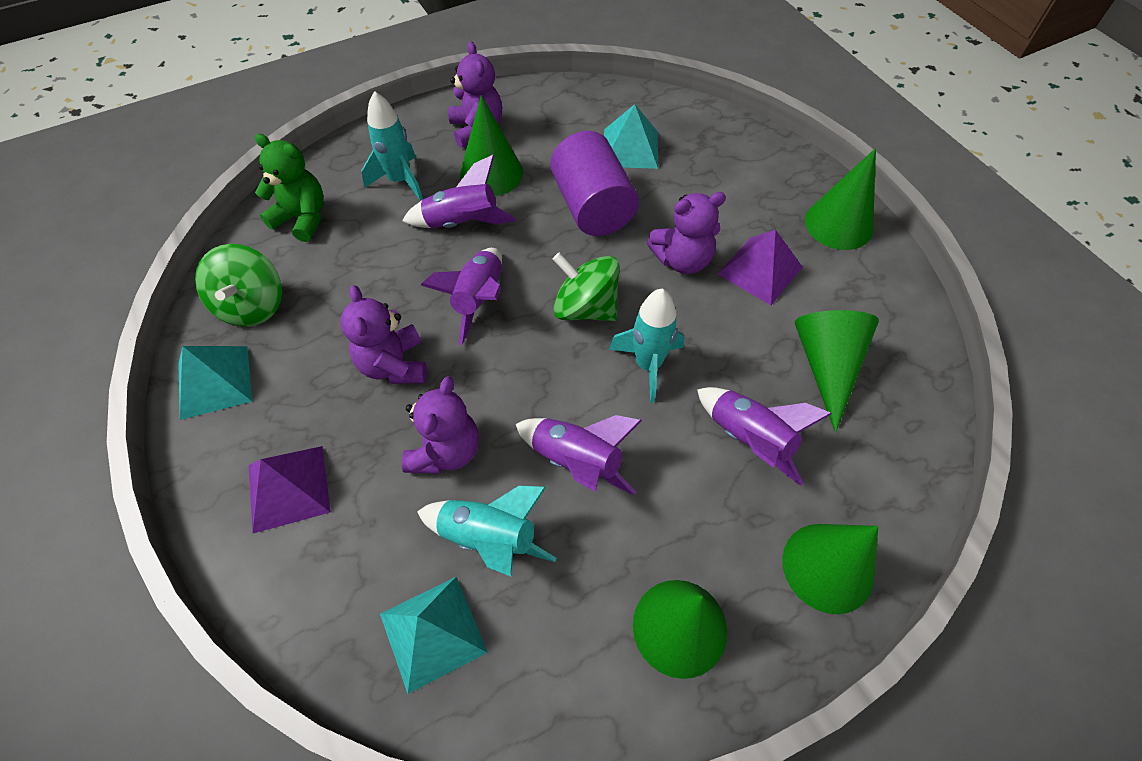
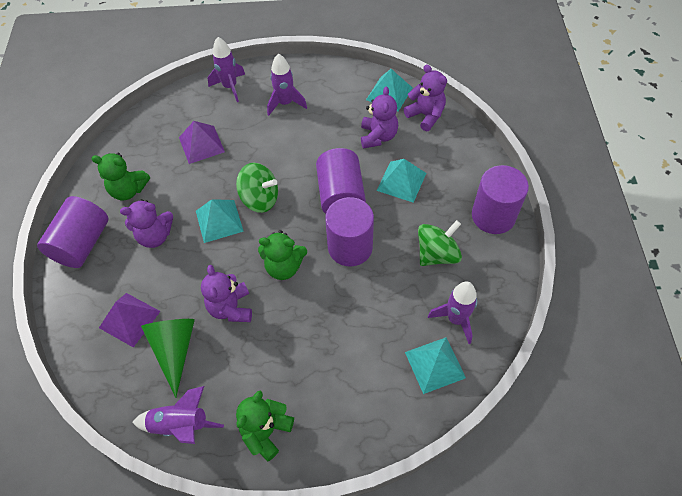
green cone: [460,95,523,196] [633,580,727,679] [782,524,878,614] [795,310,879,432] [805,148,876,250] = 5 -> [141,319,195,398] = 1
green teddy bear: [255,133,324,242] = 1 -> [91,153,150,200] [236,391,294,461] [258,230,307,280] = 3
purple cylinder: [550,131,639,236] = 1 -> [37,196,109,268] [316,148,366,214] [325,197,374,266] [472,165,529,234] = 4
turquoise pyramid: [178,346,252,420] [380,577,488,694] [604,104,658,169] = 3 -> [196,199,244,243] [366,69,412,111] [377,159,426,203] [405,337,466,394] = 4
turquoise rocket: [361,91,423,201] [417,486,557,577] [609,288,684,403] = 3 -> none = 0

